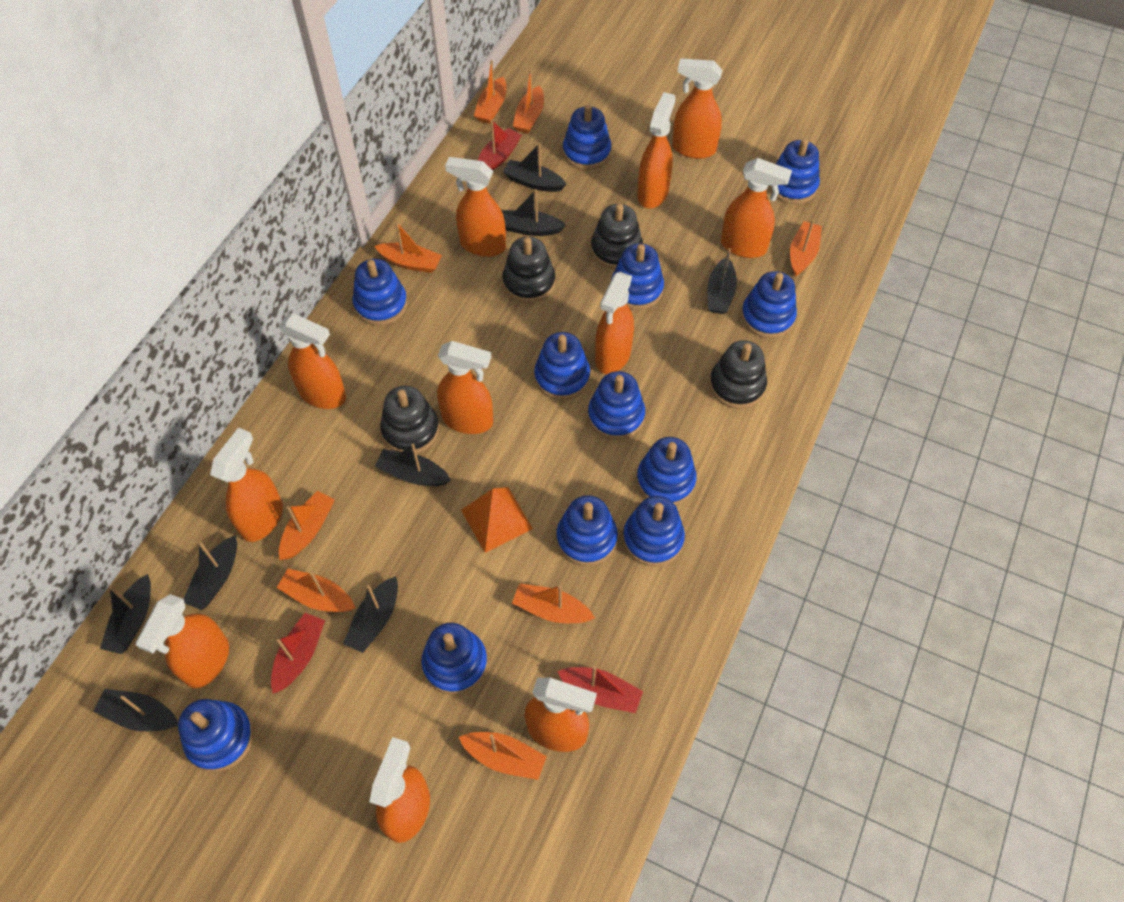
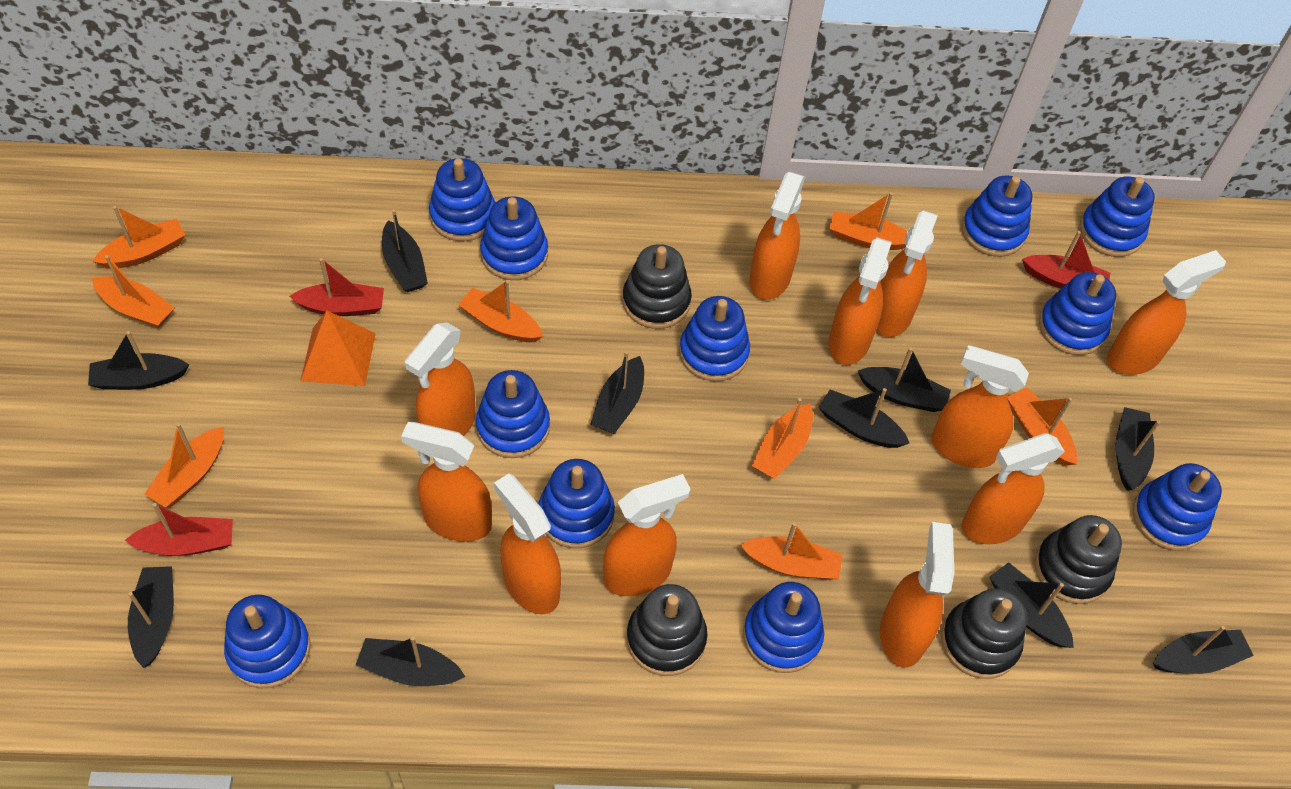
black boat: [93,689,178,731] [100,574,151,654] [184,535,237,610] [343,576,398,653] [375,444,451,486] [501,189,566,236] [503,143,567,192] [708,248,737,314] = 8 -> [88,331,189,390] [128,566,174,668] [356,637,465,686] [382,209,428,292] [590,351,644,434] [818,388,910,448] [858,347,951,412] [990,562,1074,648] [1116,407,1160,490] [1153,626,1254,674] = 10
blue stacking toy: [178,699,254,772] [353,259,408,325] [422,623,488,695] [534,332,590,400] [556,495,618,566] [563,104,612,170] [588,371,645,440] [611,243,664,310] [623,496,685,566] [637,437,697,505] [741,271,797,338] [769,139,820,204] = 12 -> [224,595,311,689] [429,158,495,241] [476,370,550,458] [480,196,548,280] [539,459,615,548] [679,296,750,381] [743,582,824,673] [962,175,1032,257] [1039,272,1116,355] [1080,176,1155,257] [1133,463,1222,550] = 11

